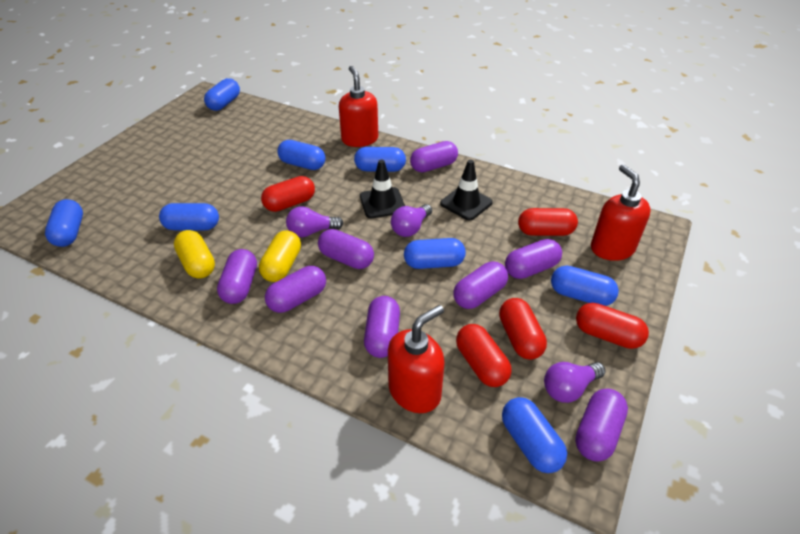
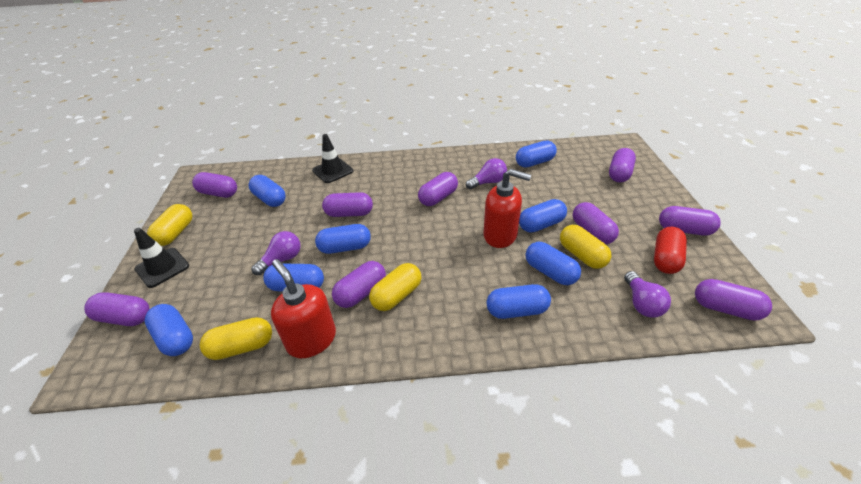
purple capsule: [217,249,257,304] [265,266,326,313] [318,229,374,269] [364,296,400,358] [410,141,458,172] [453,262,508,309] [505,239,562,279] [575,389,628,461] = 8 -> [84,292,150,326] [192,172,237,198] [322,192,373,217] [332,261,386,308] [418,172,458,206] [573,202,619,244] [609,148,636,182] [659,206,721,235] [695,279,772,321] = 9
red capsule: [261,176,315,212] [456,324,512,387] [499,298,547,360] [518,208,578,236] [576,303,649,349] = 5 -> [654,227,687,274] = 1
red soap dispenser: [339,66,378,147] [388,305,445,413] [591,164,651,261] = 3 -> [271,259,336,358] [483,169,531,248] = 2
yellow capsule: [174,230,215,278] [259,230,301,282] = 2 -> [147,204,192,246] [200,317,272,360] [369,263,421,311] [560,225,611,269] = 4

